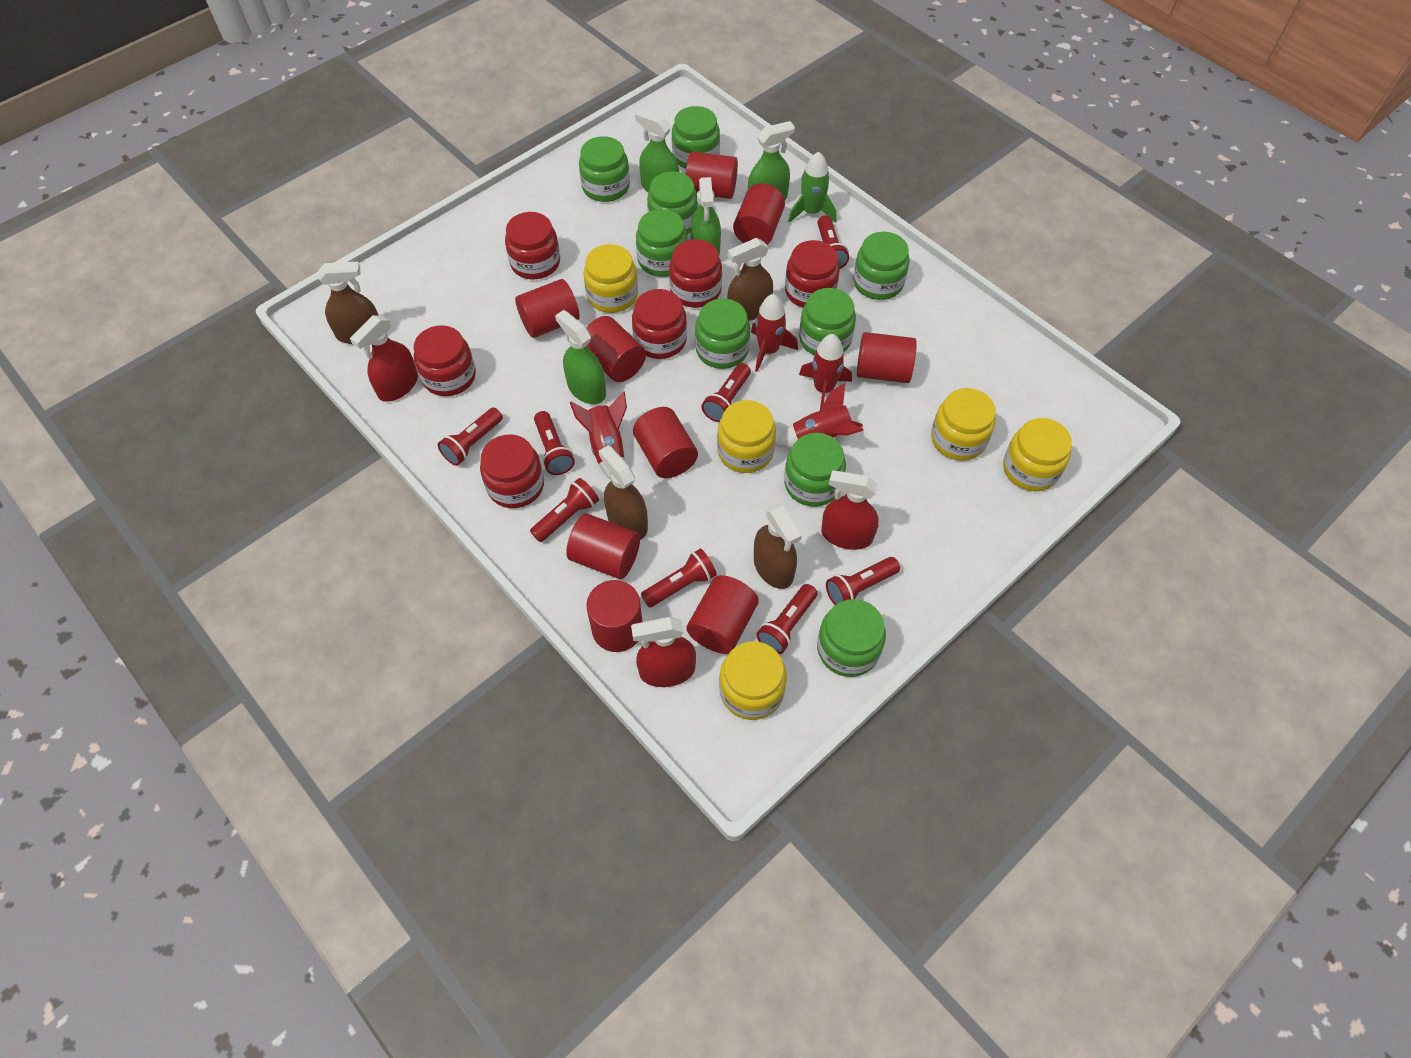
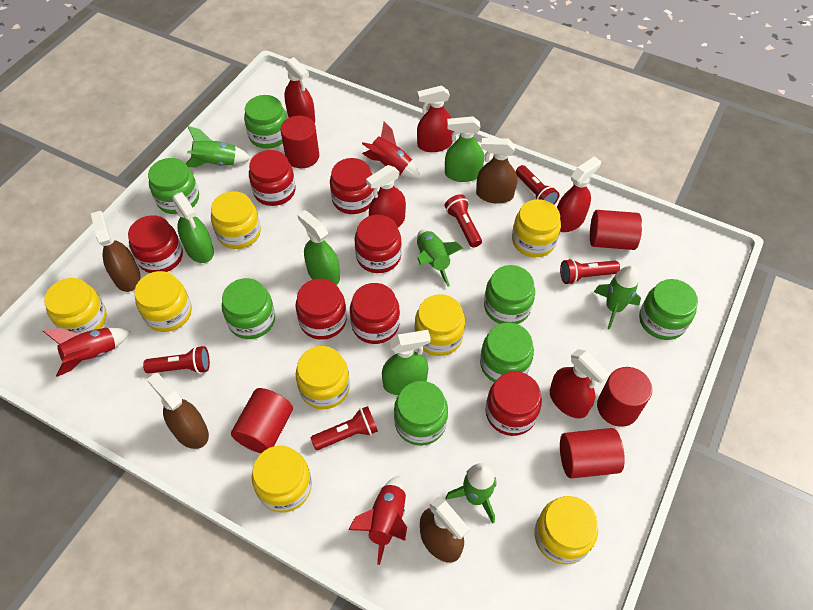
green jar: [579,136,630,202] [636,209,688,277] [647,171,698,234] [672,106,720,169] [695,299,750,369] [784,433,846,507] [799,288,856,355] [817,599,886,677] [853,232,910,300] = 9 -> [148,158,199,214] [222,278,275,339] [244,95,287,149] [394,381,448,446] [480,323,534,382] [484,265,535,324] [639,279,698,340] = 7
green rocket: [788,152,836,223] = 1 -> [185,126,251,167] [417,229,463,287] [445,463,497,524] [594,265,641,330] = 4
red cylinder: [515,279,580,338] [566,513,640,579] [586,316,646,382] [586,580,643,652] [633,407,698,478] [685,152,738,199] [687,575,759,654] [733,183,785,245] [857,332,917,383] = 9 -> [231,388,293,453] [280,116,319,168] [560,428,625,479] [590,210,642,250] [597,367,652,427] = 5
red flashlight: [438,408,503,466] [530,478,599,542] [534,411,575,475] [641,548,717,608] [702,363,751,422] [756,584,817,654] [817,215,849,269] [826,557,900,605] = 8 -> [143,346,210,374] [311,406,378,450] [445,194,482,248] [516,165,559,204] [560,259,620,285] = 5
red jar: [414,325,476,396] [480,434,544,508] [505,212,560,279] [632,289,687,359] [669,239,722,308] [785,240,840,307] = 6 -> [128,215,183,273] [249,150,296,206] [295,279,347,340] [330,158,374,214] [350,283,400,344] [355,215,402,273] [486,372,542,436] = 7
red rocket: [570,391,627,481] [751,294,798,372] [775,383,864,449] [799,334,852,409] = 4 -> [43,327,130,377] [348,476,407,565] [362,121,421,179] = 3
red spray bottle: [350,315,418,402] [631,617,696,687] [821,470,879,550] = 3 -> [284,57,315,123] [366,165,406,227] [417,85,453,152] [550,349,610,418] [557,156,601,232] = 5
yellow jar: [584,244,638,313] [717,400,776,473] [719,641,787,720] [931,388,996,461] [1003,418,1072,491] = 5 -> [44,278,107,334] [134,271,192,332] [211,191,261,249] [252,446,312,512] [296,346,350,409] [414,294,465,356] [512,199,561,257] [534,496,598,565] = 8

